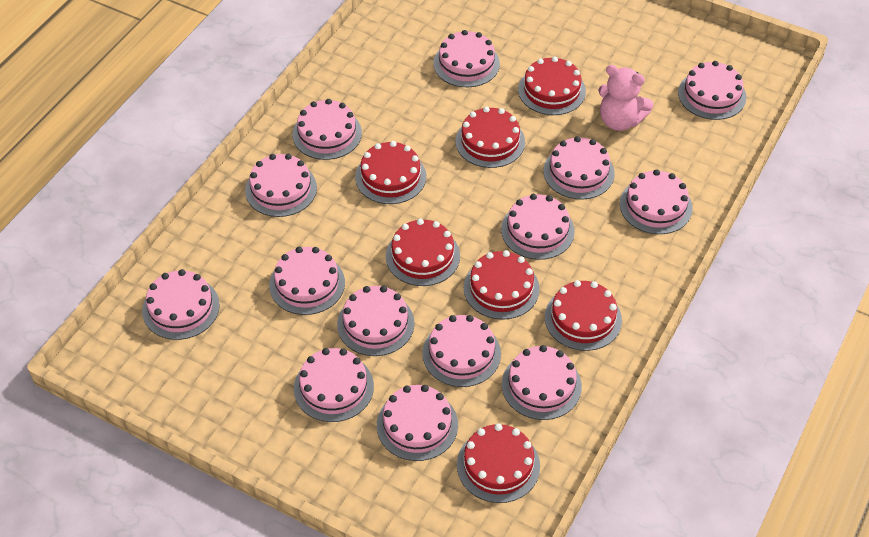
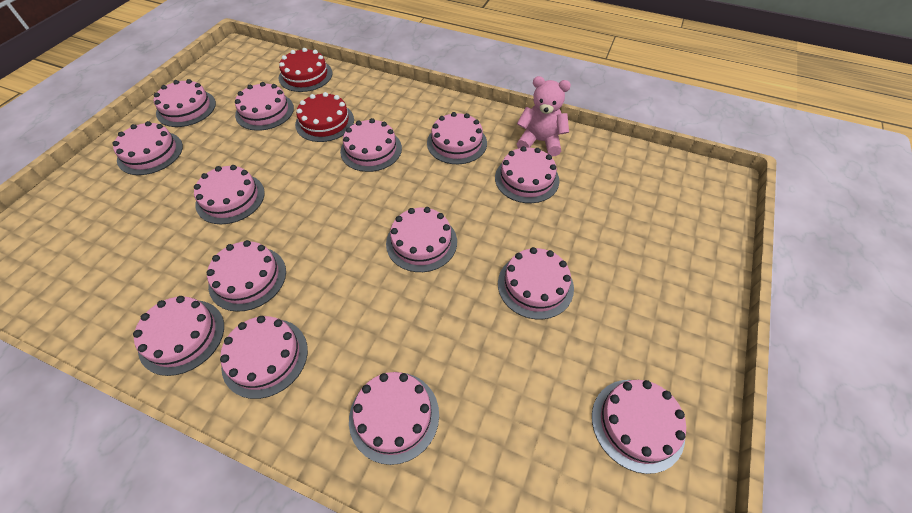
red cake: [355,141,426,204] [386,219,460,286] [455,107,525,168] [457,423,540,503] [464,250,540,320] [518,56,586,115] [545,280,622,351] = 7 -> [279,48,333,92] [295,92,354,142] = 2

